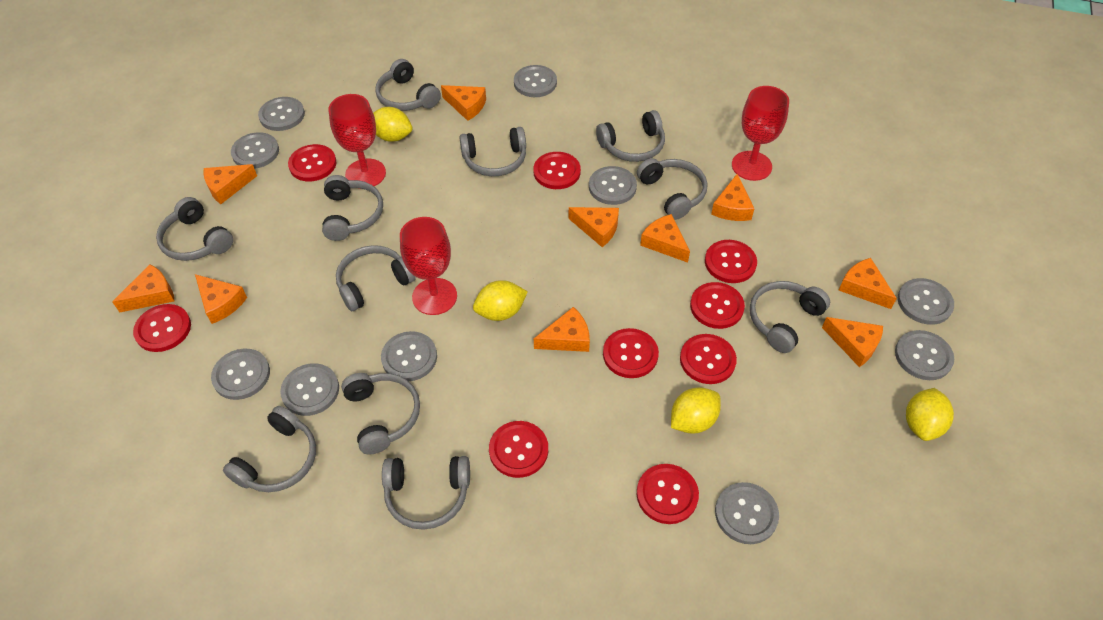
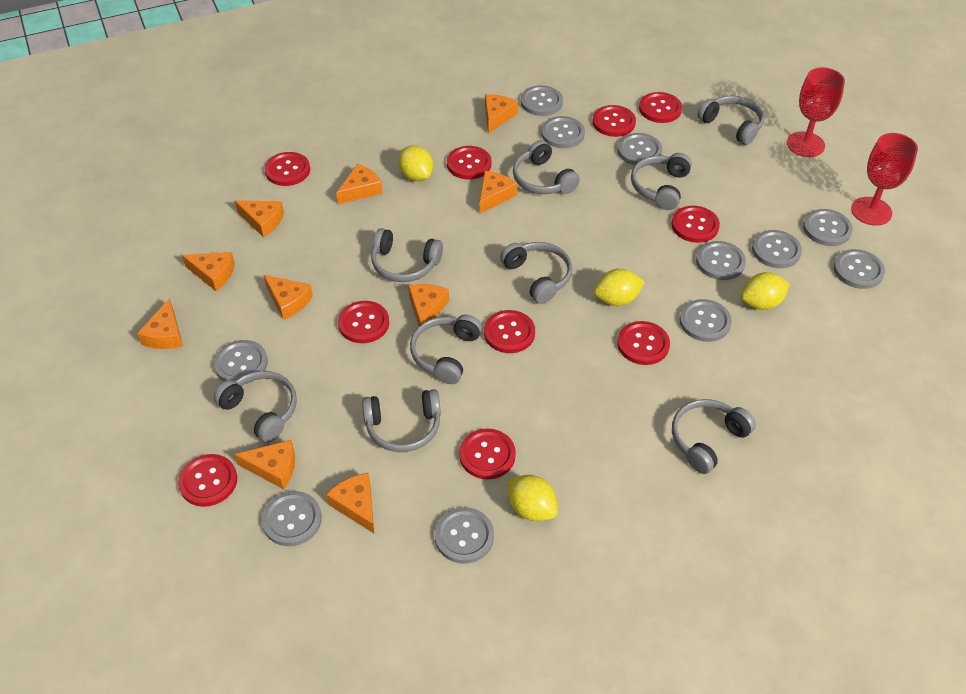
grey button: [211,349,270,400] [231,132,279,169] [258,97,305,131] [280,363,339,416] [381,331,437,381] [514,65,557,97] [589,166,637,205] [715,482,779,544] [895,330,954,380] [898,278,954,325] = 10 -> [214,340,268,384] [262,491,322,546] [435,507,494,564] [521,85,563,116] [541,116,585,148] [618,133,662,166] [679,299,732,342] [696,241,746,280] [752,230,802,268] [803,209,853,246] [834,249,885,289] = 11
grey headphones: [156,197,233,261] [223,406,316,492] [322,175,383,241] [336,245,416,311] [341,373,420,455] [375,59,441,111] [382,456,470,530] [459,127,526,176] [596,110,665,162] [637,158,708,220] [750,281,830,353] = 11 -> [214,371,297,443] [362,389,441,452] [371,228,443,282] [410,314,482,384] [500,242,572,304] [513,140,580,194] [631,153,692,210] [672,399,756,474] [697,96,764,145] = 9
red button: [133,304,191,352] [288,144,336,181] [489,421,548,478] [533,152,581,189] [603,328,659,378] [637,464,699,524] [680,334,737,384] [690,282,745,329] [705,240,757,283] = 9 -> [178,454,237,507] [264,152,310,186] [338,301,389,343] [447,146,491,180] [459,428,516,479] [484,310,535,353] [592,105,636,137] [617,321,670,365] [639,92,682,123] [671,206,720,243] = 10
red goblet: [328,94,386,189] [400,217,457,315] [732,86,789,181] = 3 -> [787,67,845,157] [851,133,918,226] = 2

